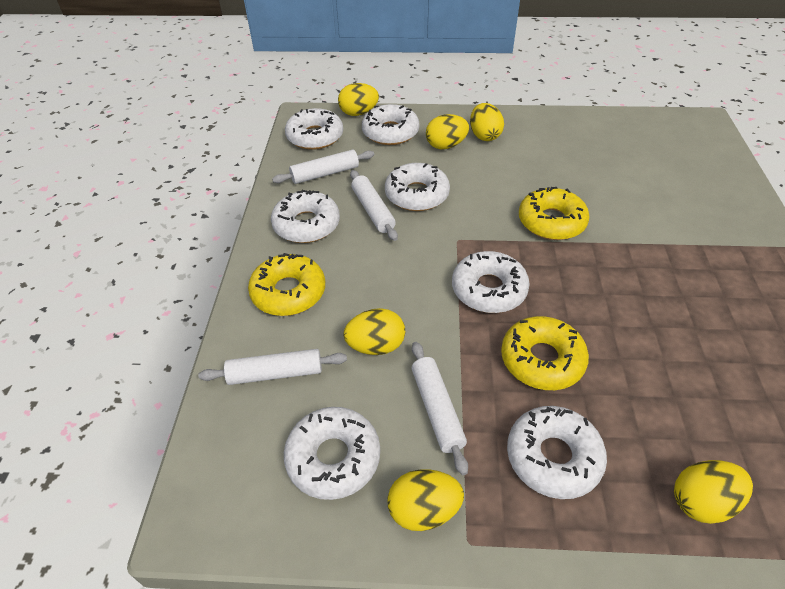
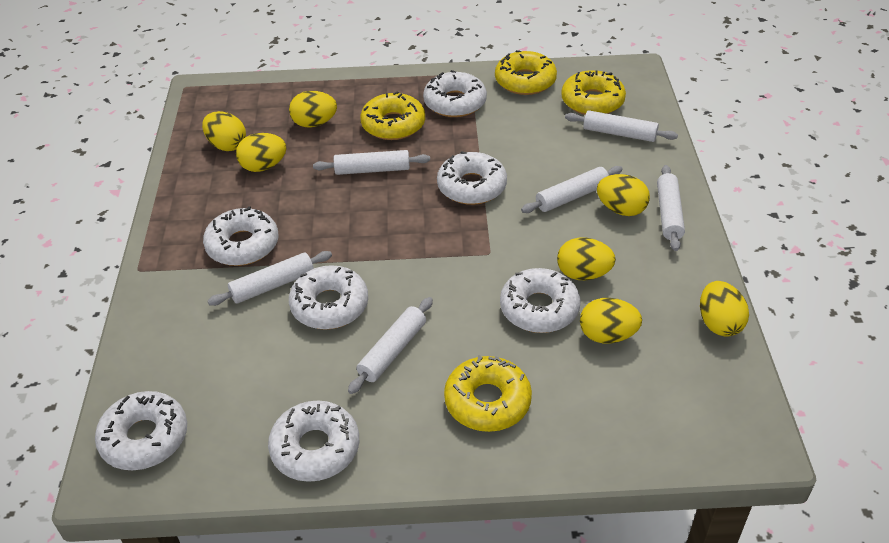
white rolling pin: [198,349,347,385] [272,149,374,184] [350,170,398,241] [411,342,468,475] = 4 -> [208,251,332,306] [313,150,430,175] [348,297,433,394] [521,166,623,213] [565,110,678,142] [657,165,685,251] = 6
yellow donut: [248,253,325,316] [501,316,589,390] [519,187,589,240] = 3 -> [360,91,425,140] [444,355,532,432] [495,50,557,95] [561,70,626,115] = 4
yellow egg: [338,83,379,116] [344,308,405,355] [387,469,464,531] [426,114,469,149] [470,103,504,141] [674,460,753,524] = 6 -> [202,111,246,151] [236,133,287,172] [289,91,337,128] [557,238,616,280] [580,298,642,344] [597,174,650,216] [700,281,749,337] = 7

